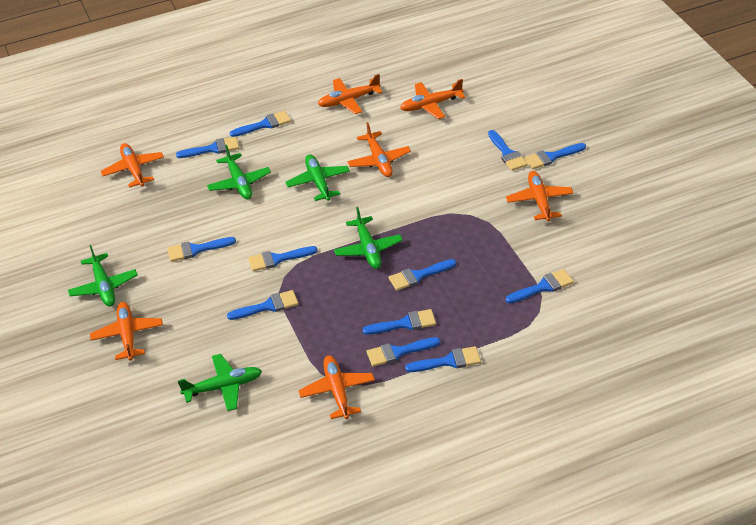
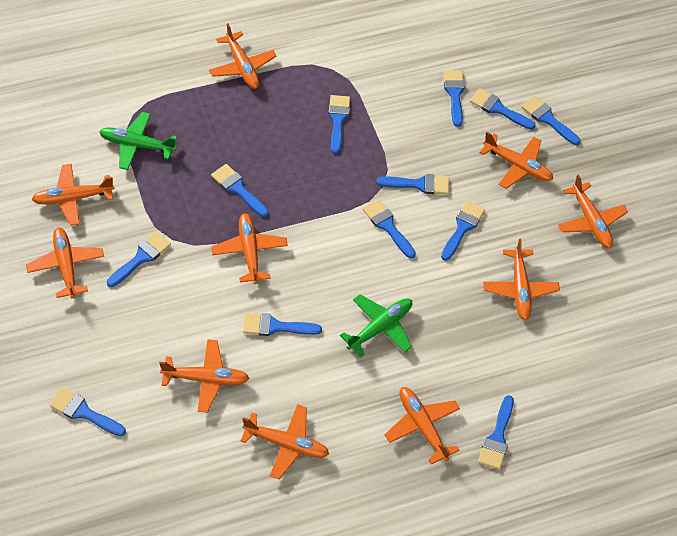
green plane: [68,245,138,307] [178,354,262,411] [207,145,271,199] [285,154,350,201] [334,207,403,269] = 5 -> [99,112,177,170] [340,294,412,357] = 2
orange plane: [90,302,163,360] [101,143,164,188] [298,355,375,419] [318,74,383,114] [347,122,411,177] [400,79,465,119] [506,171,573,222] = 7 -> [26,227,104,298] [32,164,115,226] [159,339,249,413] [209,23,277,89] [211,213,288,284] [241,404,329,480] [385,387,460,464] [480,132,553,189] [483,239,560,320] [558,174,628,248] = 10

